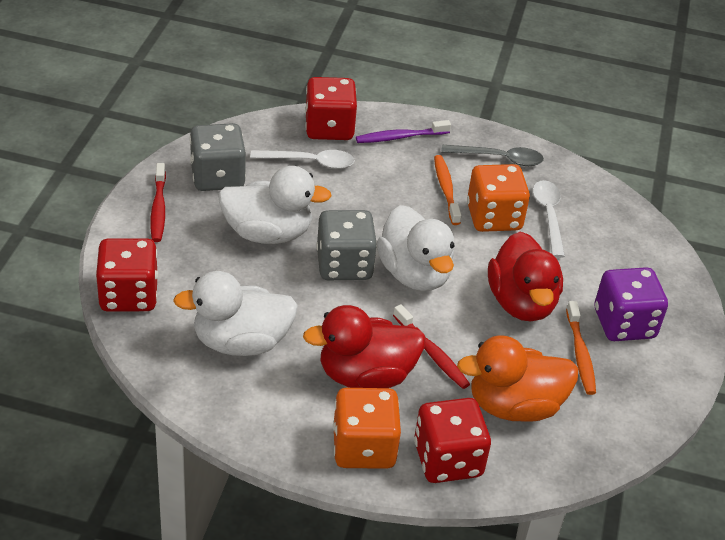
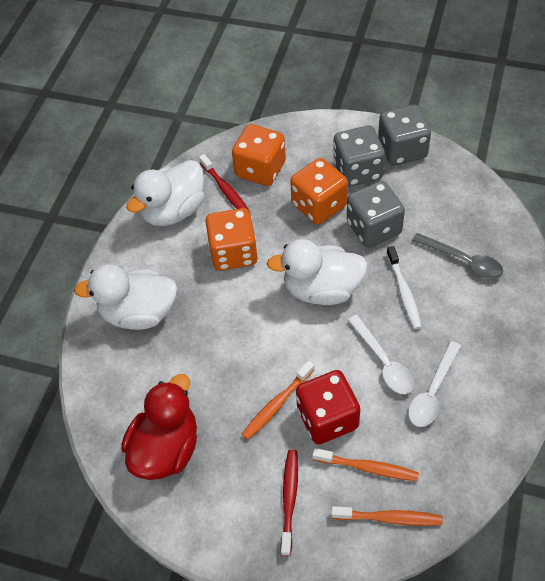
grey dice: [190,123,246,191] [316,210,377,280] = 2 -> [333,125,385,187] [347,181,405,248] [378,105,431,166] = 3
orange dice: [333,388,401,469] [467,164,530,232] = 2 -> [205,208,258,271] [232,124,286,186] [290,158,348,225] = 3
orange duck: [457,335,578,422] = 1 -> none = 0
orange toothbrush: [434,155,461,225] [566,301,596,395] = 2 -> [242,361,314,440] [312,448,419,481] [331,506,443,526] = 3
purple dice: [595,267,668,341] = 1 -> none = 0
purple toothbrush: [356,120,451,143] = 1 -> none = 0
red dice: [96,238,158,312] [305,77,357,140] [414,398,491,483] = 3 -> [296,370,360,444] = 1
red duck: [303,305,426,388] [488,231,563,321] = 2 -> [121,374,197,480] = 1
white toothbrush: none = 0 -> [387,246,422,329] = 1

